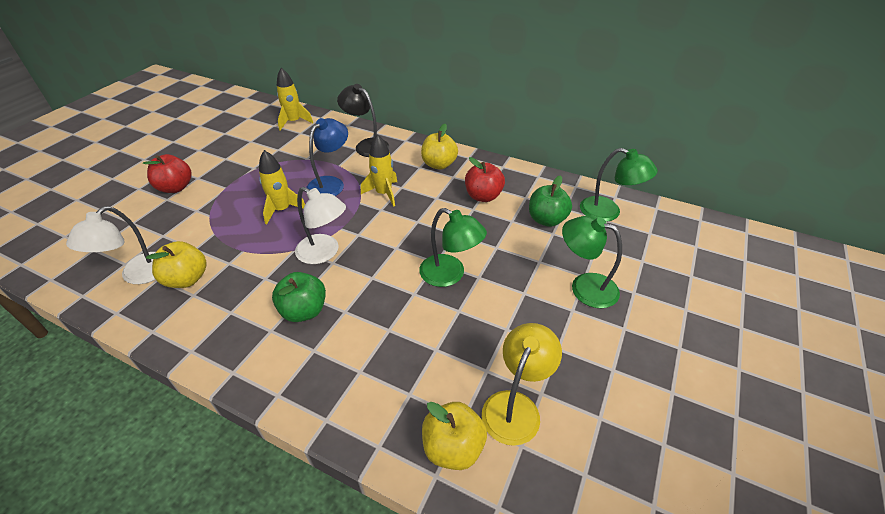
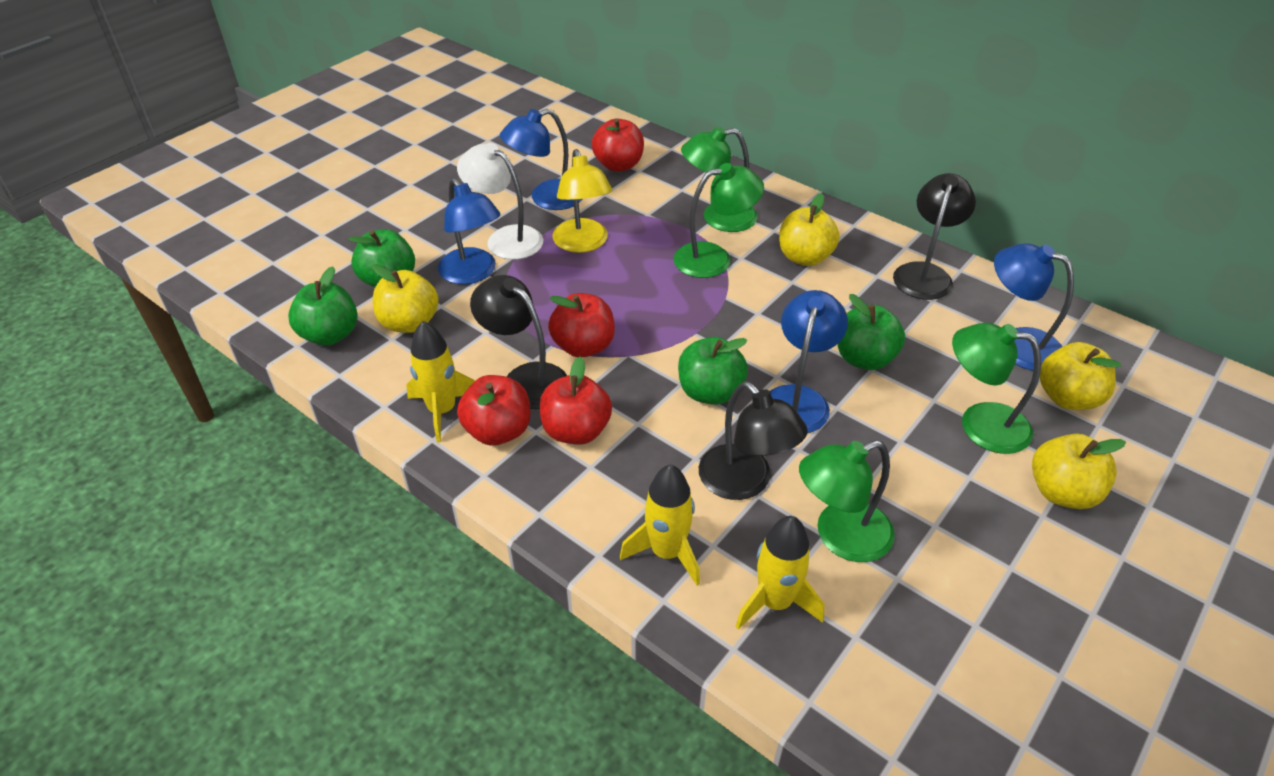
black lamp: [337,84,389,157] = 1 -> [470,275,567,409] [699,381,808,500] [893,173,976,300] = 3
blue lamp: [306,118,348,196] = 1 -> [438,178,501,284] [500,109,582,210] [770,290,848,433] [994,243,1074,371] = 4
green apple: [272,272,326,322] [529,175,572,227] = 2 -> [288,266,358,346] [348,229,415,287] [678,337,748,405] [837,294,905,370] = 4
green lamp: [419,208,487,287] [562,216,622,308] [580,148,658,222] = 3 -> [673,163,764,278] [681,126,758,232] [799,440,895,562] [952,323,1041,454] = 4
red apple: [143,154,192,193] [465,157,505,202] = 2 -> [457,375,531,446] [540,357,612,445] [548,293,615,358] [592,119,644,172] = 4
white lamp: [66,206,156,284] [295,187,346,264] = 2 -> [457,143,543,260] = 1
yellow apple: [146,241,207,288] [421,124,458,170] [422,402,487,470] = 3 -> [372,264,439,333] [779,193,840,266] [1032,434,1126,509] [1040,342,1121,410] = 4

